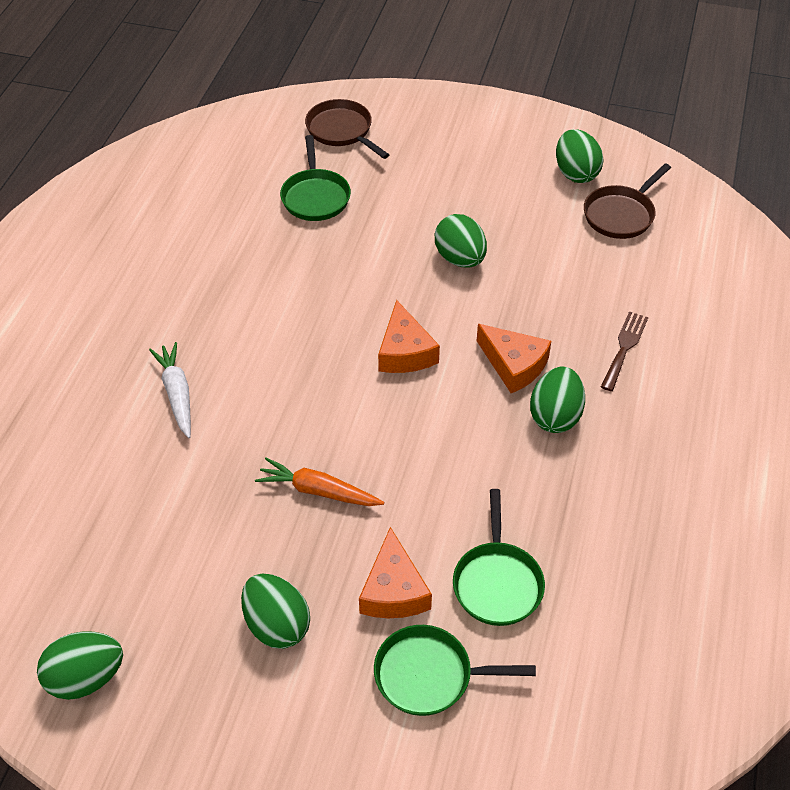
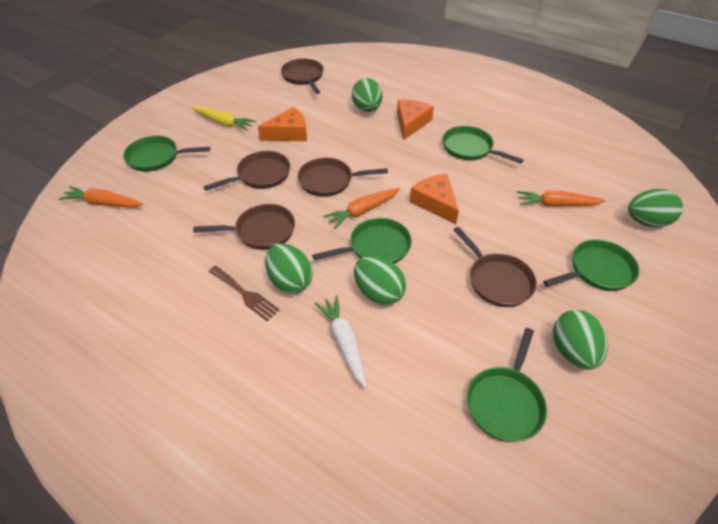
brown pan: [305,99,389,159] [584,163,671,239] = 2 -> [193,204,295,250] [203,151,290,191] [281,59,324,94] [297,158,388,197] [453,227,537,307] = 5
green pan: [280,135,351,221] [374,625,536,716] [453,489,545,626] = 3 -> [123,136,210,172] [312,218,412,264] [442,126,524,164] [467,328,547,442] [543,239,639,291] = 5
orange carrot: [255,458,384,506] = 1 -> [59,186,144,207] [323,188,401,229] [517,190,606,207] = 3
yellow carrot: none = 0 -> [191,106,256,131] = 1

